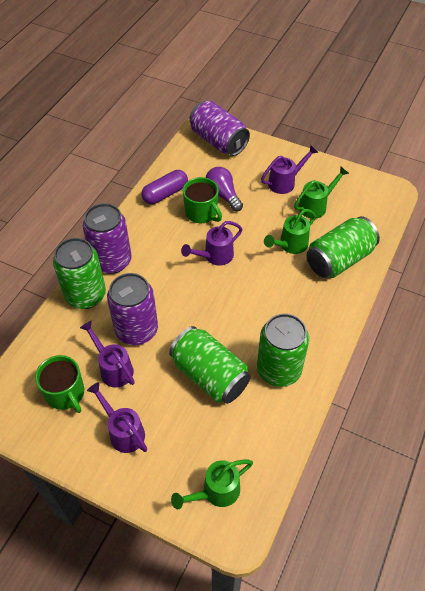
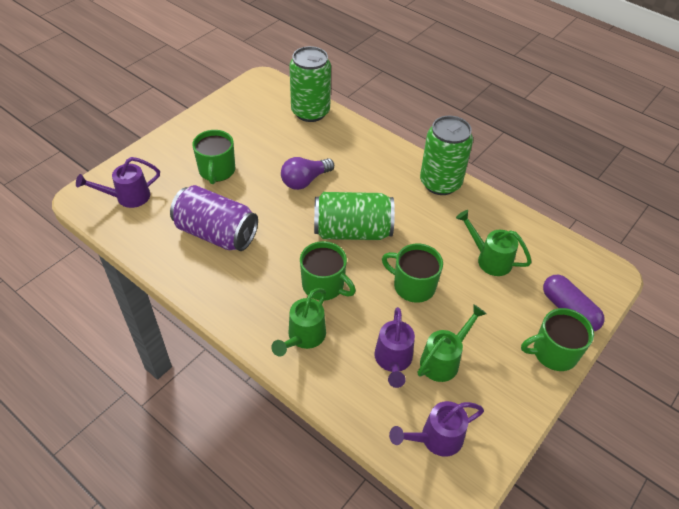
green can: [53,238,106,309] [169,326,251,404] [257,313,309,387] [307,216,380,278] = 4 -> [289,46,331,122] [314,192,395,240] [420,116,473,195] = 3
green mug: [35,355,84,413] [183,177,222,223] = 2 -> [192,130,235,184] [300,241,356,301] [382,244,443,303] [521,308,594,371] = 4
purple can: [83,203,132,274] [107,273,158,345] [189,101,250,156] = 3 -> [170,185,258,251] = 1
purple watering can: [80,321,135,388] [87,382,147,453] [181,221,243,266] [261,145,318,194] = 4 -> [76,157,160,208] [374,307,415,388] [389,401,484,457] = 3

